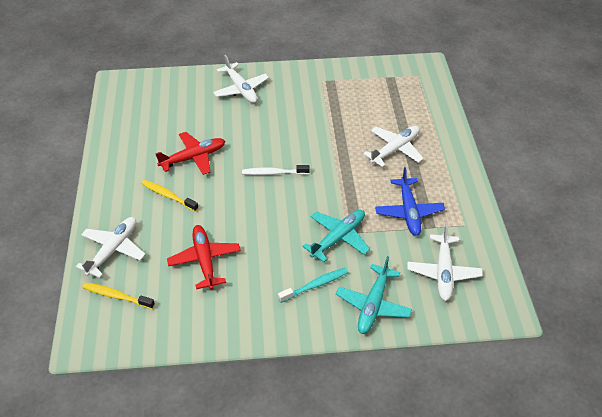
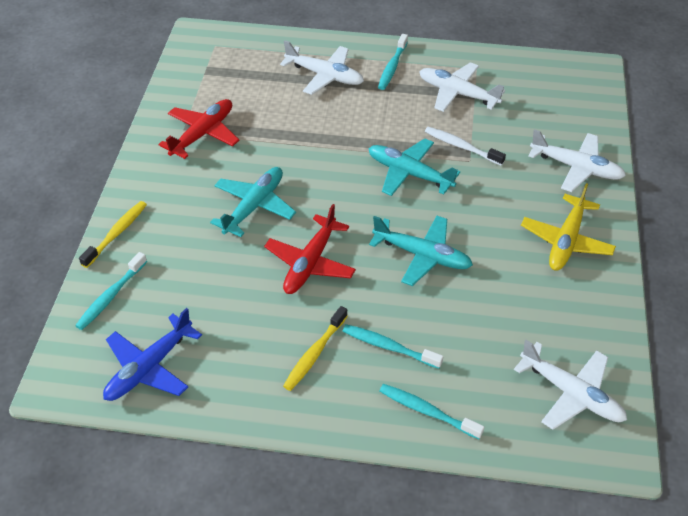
turquoise plane: [302,210,370,262] [336,256,412,334] = 2 -> [210,167,296,237] [368,138,460,196] [369,216,473,286] = 3
turquoise toothbrush: [278,268,348,303] = 1 -> [75,252,147,330] [342,324,443,369] [378,34,408,90] [380,384,484,439] = 4
yellow plane: none = 0 -> [521,183,616,271] = 1

